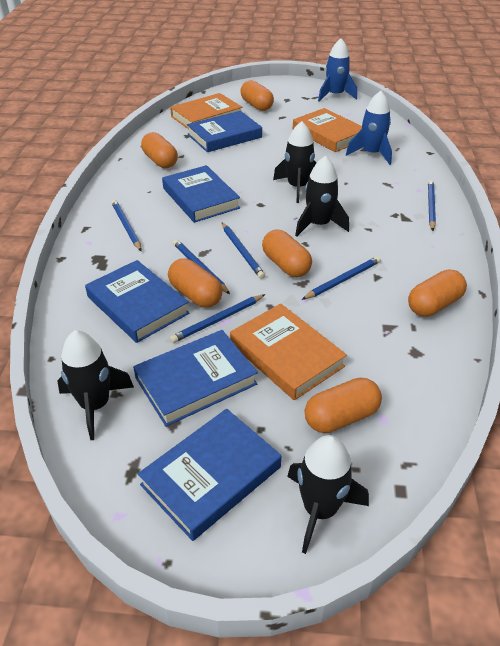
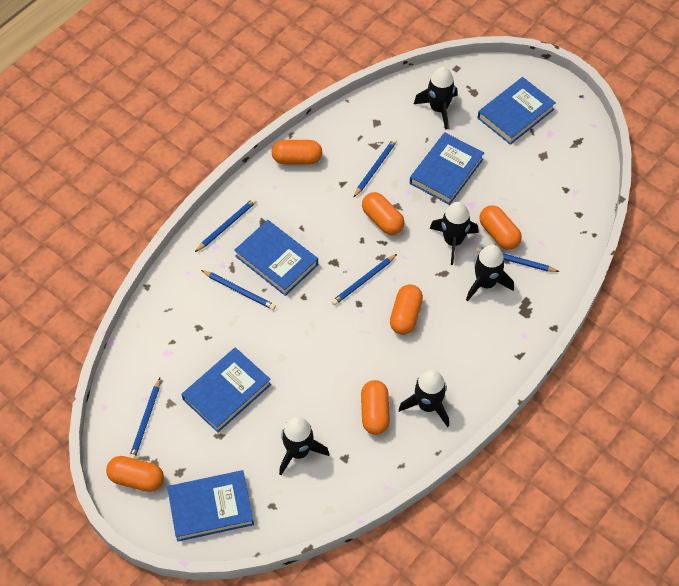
black rocket: [57,330,134,440] [273,121,316,203] [287,435,369,554] [295,156,349,237] = 4 -> [279,417,329,475] [398,370,449,427] [414,67,457,129] [430,202,478,265] [466,245,514,301] = 5
blue rocket: [318,38,357,102] [346,91,392,165] = 2 -> none = 0
orange book: [170,93,242,129] [230,303,347,400] [293,108,362,152] = 3 -> none = 0

